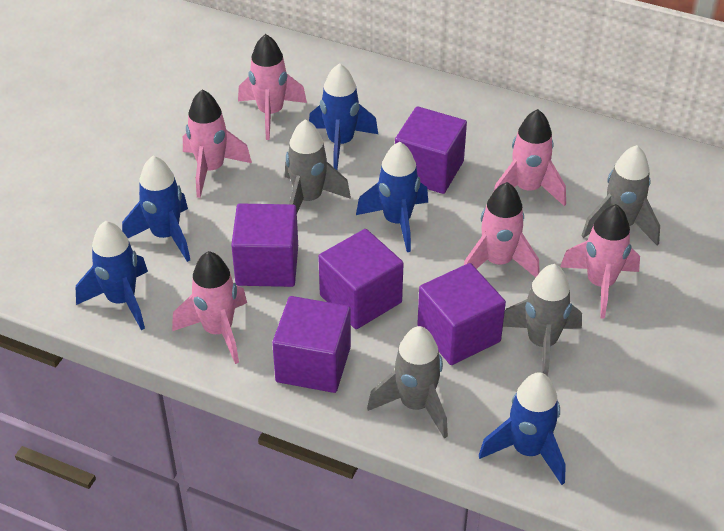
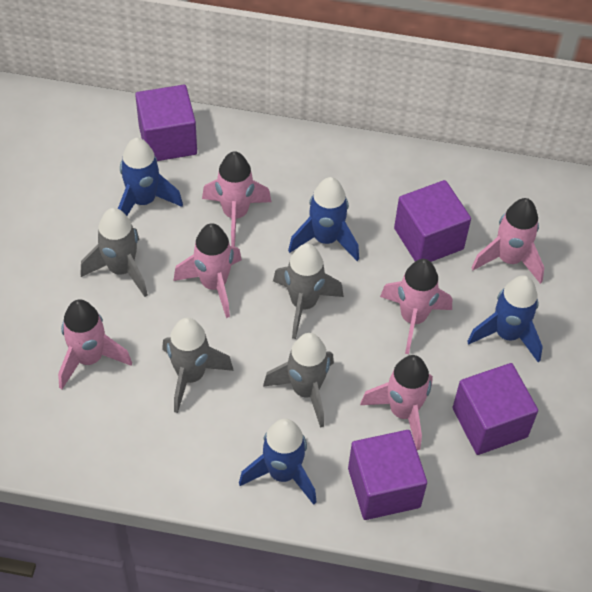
blue rocket: [76,221,148,330] [122,156,190,262] [309,63,378,170] [356,142,428,252] [479,372,566,485] = 5 -> [118,138,183,216] [239,419,316,505] [288,177,359,261] [467,275,543,362] = 4
purple cube: [231,203,298,287] [272,296,351,393] [318,229,404,329] [395,106,467,194] [417,263,506,365] = 5 -> [135,85,197,161] [348,430,427,520] [394,180,471,262] [452,363,538,455] = 4

